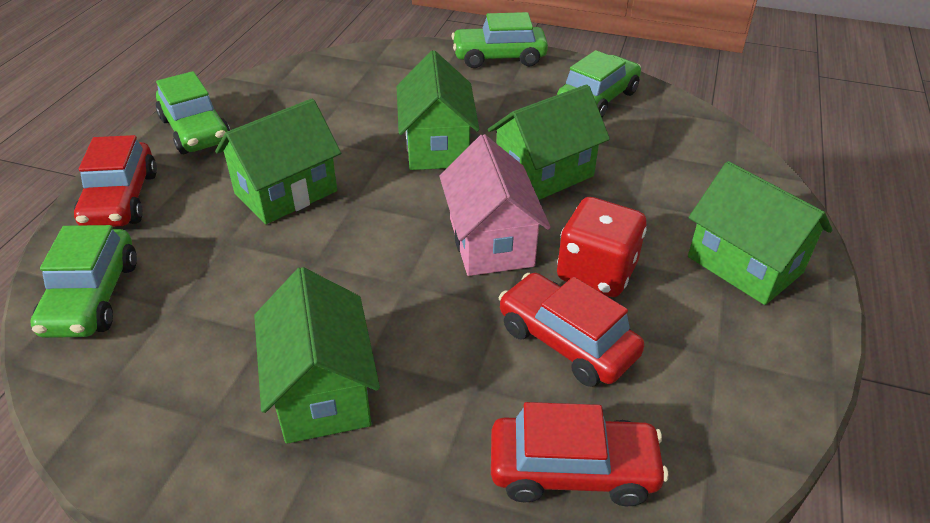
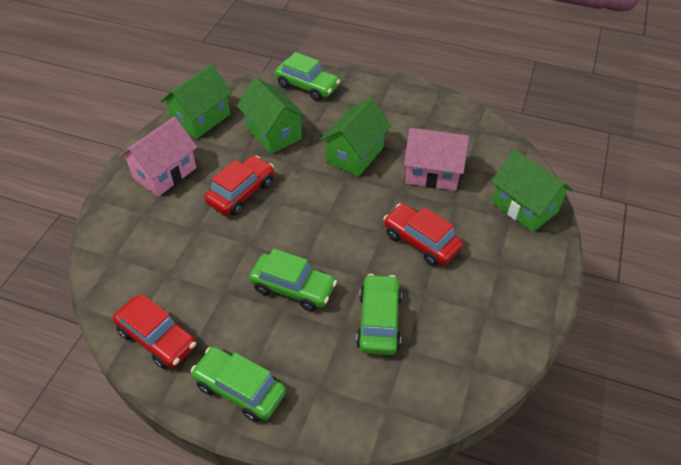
green house: [215,99,341,224] [254,267,380,444] [397,50,479,170] [488,85,610,200] [688,161,832,305] = 5 -> [161,64,232,139] [237,78,306,154] [320,98,391,177] [491,150,573,232] = 4
pink house: [439,134,551,276] = 1 -> [119,117,197,196] [404,128,469,191] = 2
red dice: [557,197,647,297] = 1 -> none = 0

